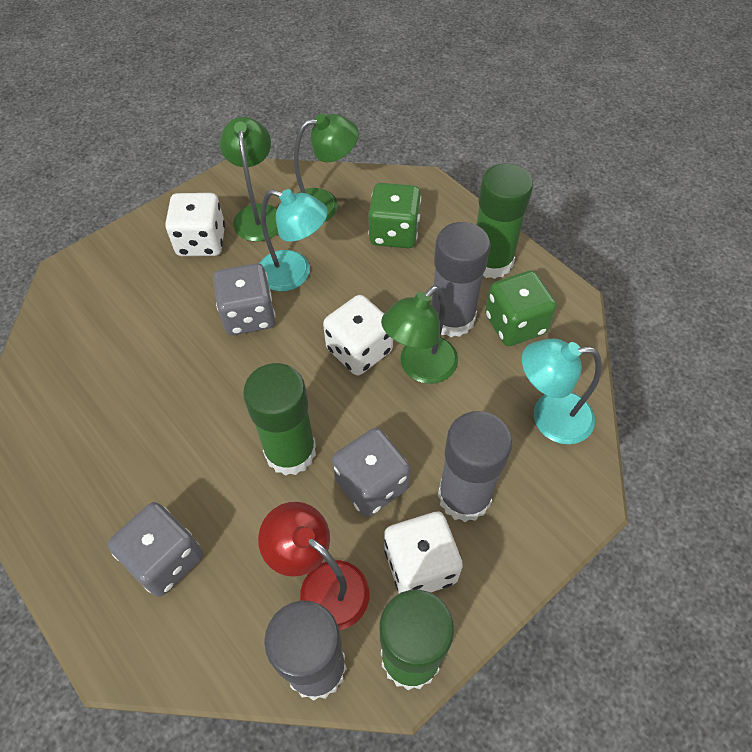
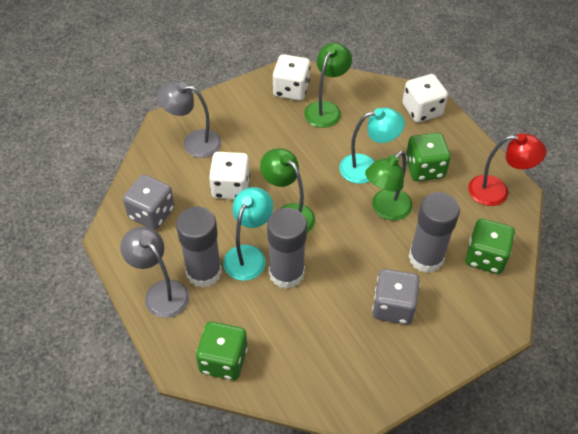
green dice: [369,183,421,248] [485,270,557,346] = 2 -> [196,321,248,380] [406,133,451,181] [465,219,515,274] = 3
green glue stick: [243,363,316,476] [379,590,454,690] [476,163,533,279] = 3 -> none = 0
grey dice: [108,502,203,597] [213,263,275,335] [332,428,411,517] = 3 -> [123,175,175,230] [372,269,420,324] = 2
grey lamp: none = 0 -> [120,227,189,318] [158,81,221,158] = 2

